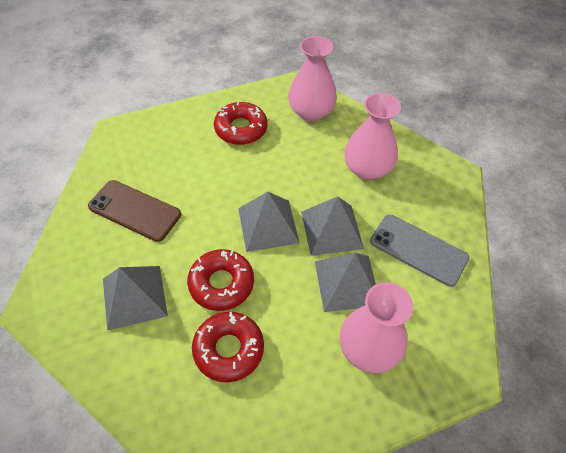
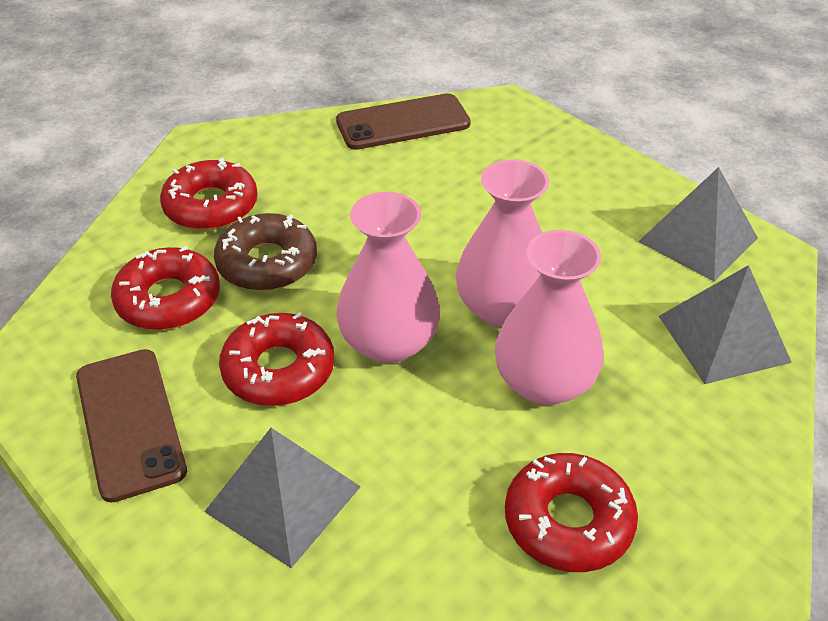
brown donut: none = 0 -> [214,213,317,291] = 1
brown phone: [88,180,181,242] = 1 -> [76,349,187,503] [336,93,471,150] = 2
grey phone: [370,215,469,287] = 1 -> none = 0
grey pyramid: [103,266,168,331] [238,192,300,252] [301,196,364,256] [315,253,376,312] = 4 -> [204,428,361,568] [638,167,758,281] [659,265,792,384] = 3
red donut: [187,249,254,311] [192,312,264,382] [214,102,268,145] = 3 -> [111,246,220,330] [160,158,258,230] [219,312,334,406] [505,453,638,572] = 4

